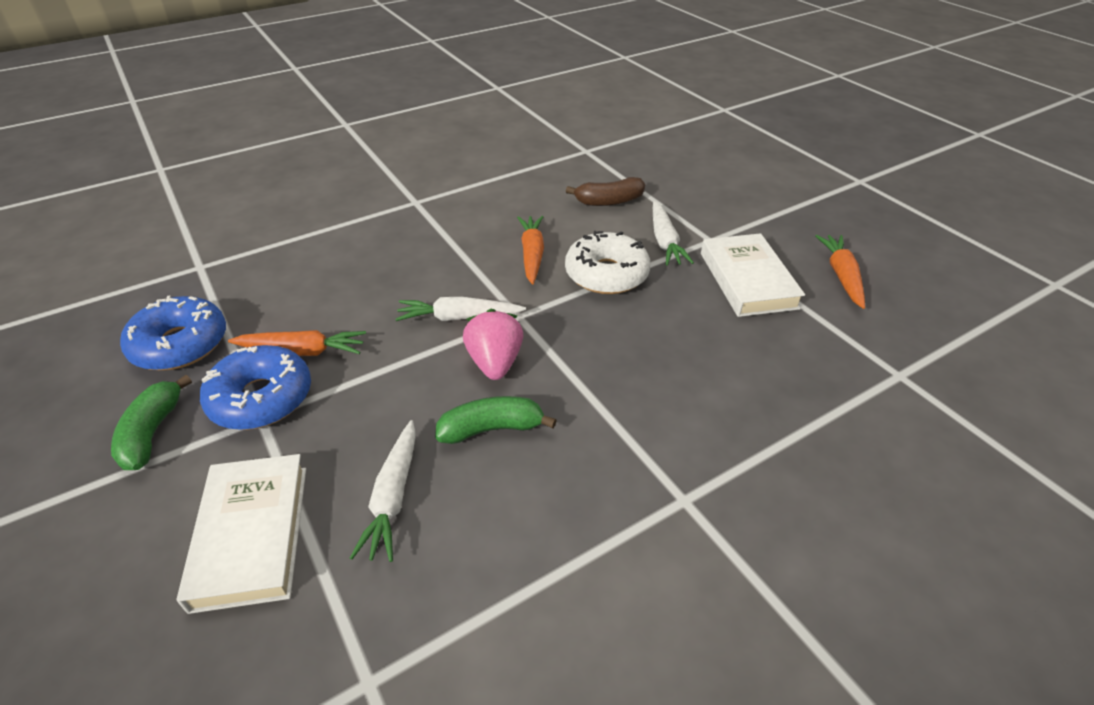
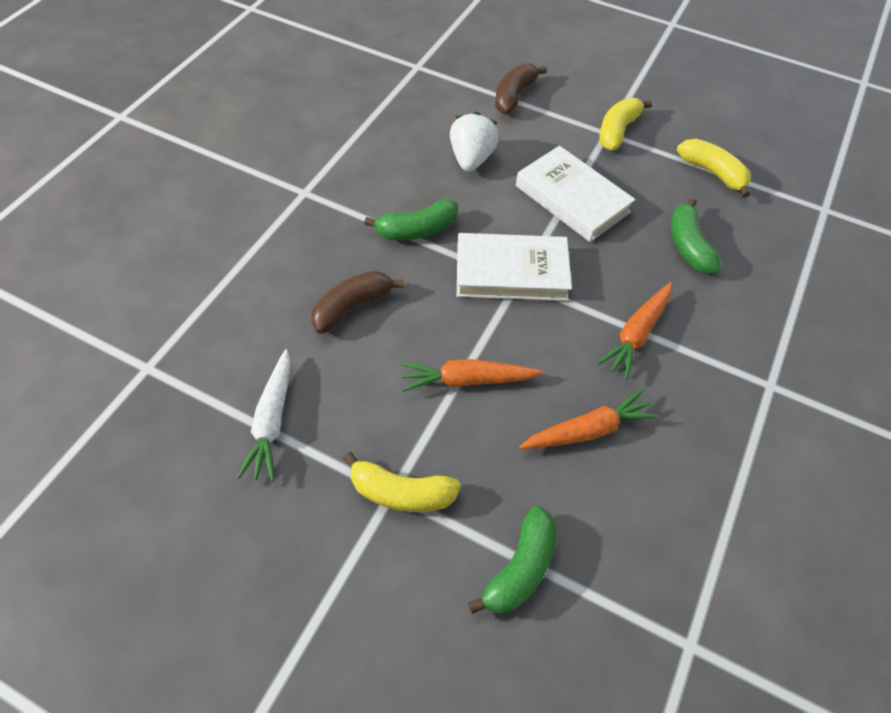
blue donut: [120,295,226,370] [200,345,311,430] = 2 -> none = 0
brown banana: [566,177,645,206] = 1 -> [311,271,404,334] [495,63,547,115] = 2
green banana: [111,375,192,470] [435,396,557,444] = 2 -> [364,199,458,240] [468,506,556,614] [671,198,722,274] = 3
pink strawberry: [463,309,523,380] = 1 -> none = 0
white carrot: [350,420,416,562] [396,297,526,321] [653,201,694,266] = 3 -> [237,349,291,482] = 1
white donut: [565,231,651,294] = 1 -> none = 0
white strawberry: none = 0 -> [450,112,499,172] = 1
yellow banana: none = 0 -> [343,452,461,512] [599,98,652,151] [677,139,751,198] = 3

